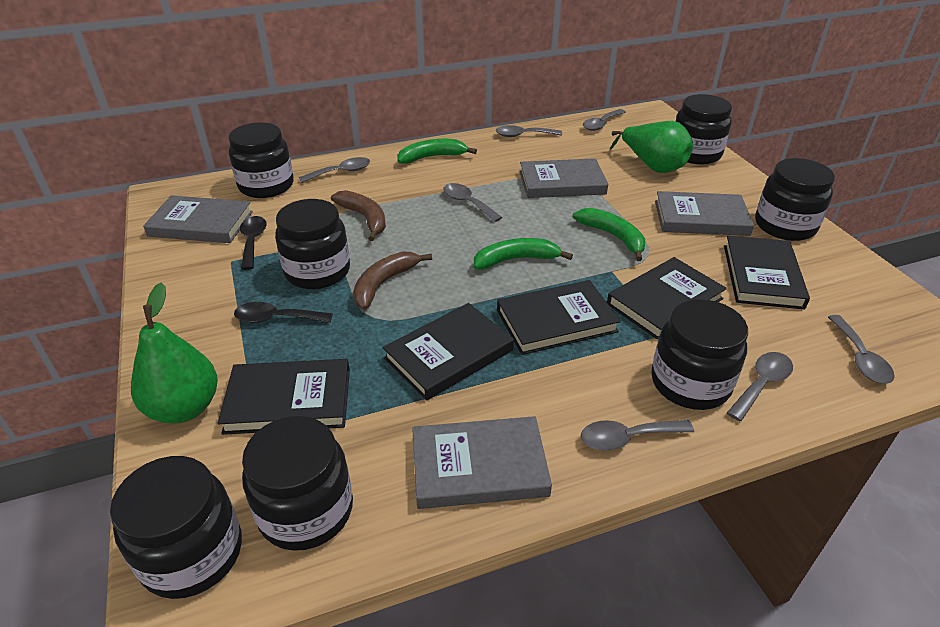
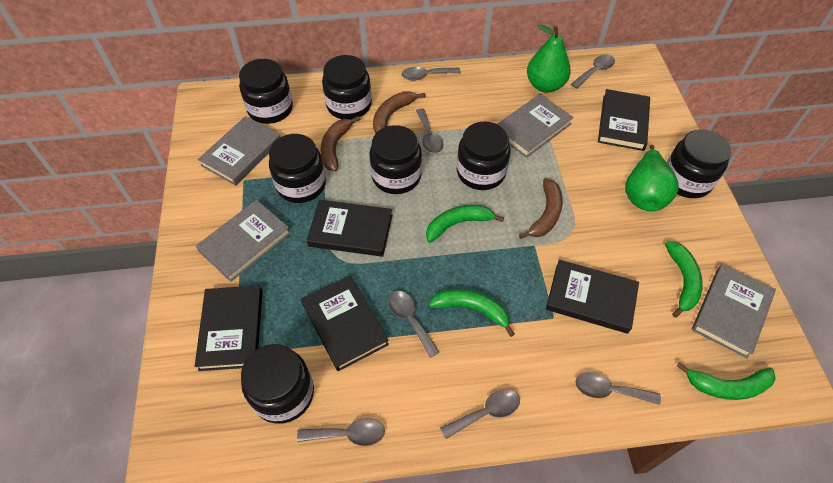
black spoon: [234,302,333,323] [240,216,267,270] = 2 -> none = 0
brown banana: [331,190,386,241] [353,251,432,310] = 2 -> [321,116,360,172] [373,92,425,133] [519,178,563,239] = 3
green banana: [397,139,477,164] [474,238,573,270] [573,208,645,261] = 3 -> [426,205,504,243] [429,289,515,337] [665,241,703,317] [677,362,776,400] = 4

